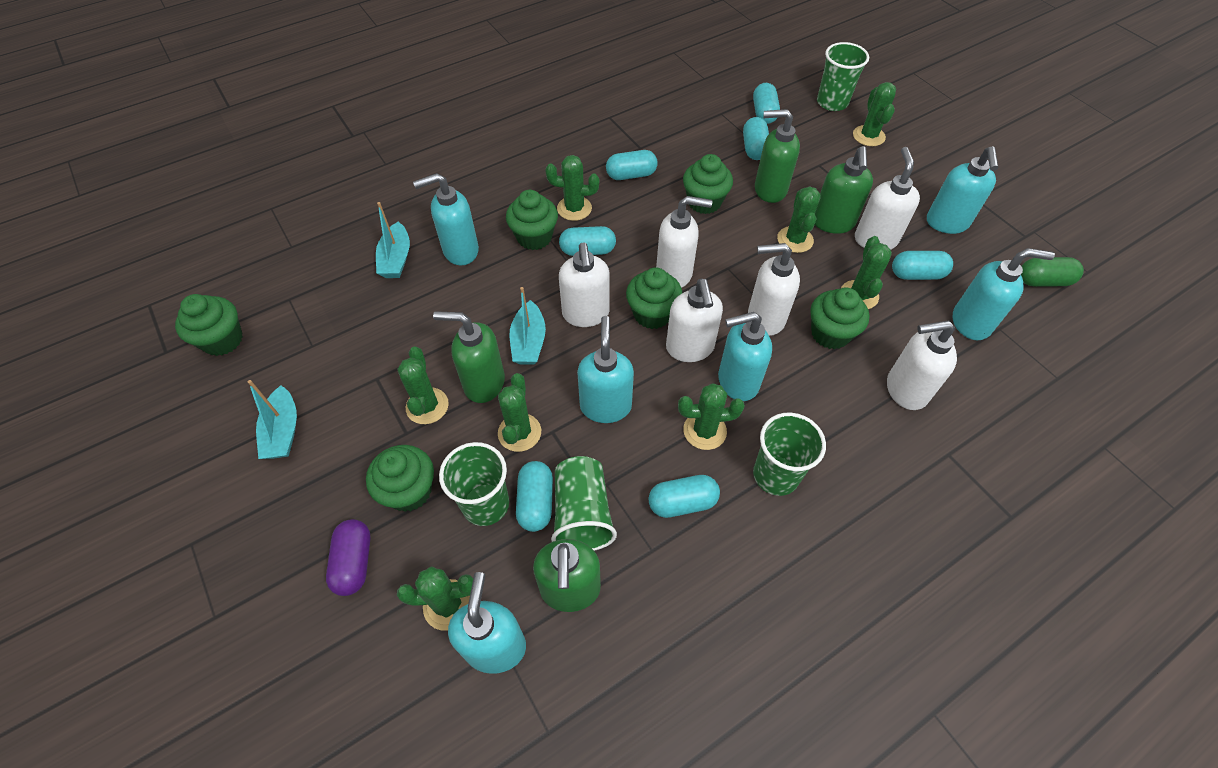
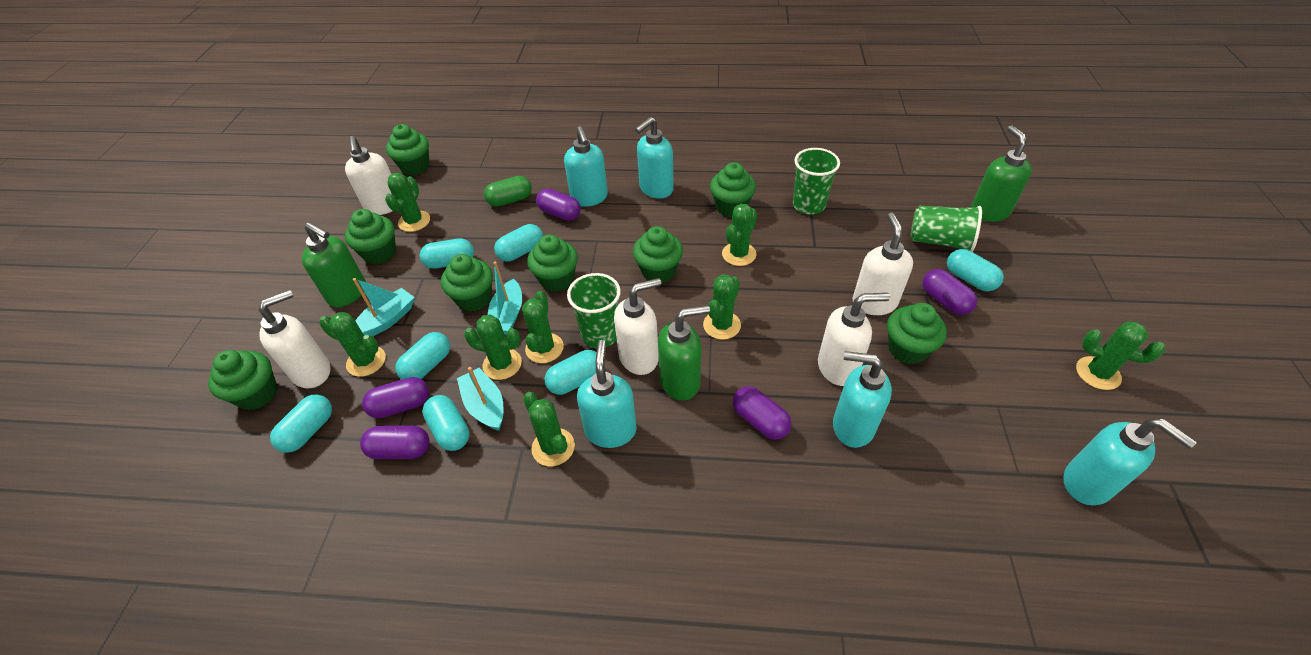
green cup: [439,442,509,526] [551,456,617,551] [753,413,826,496] [817,42,869,111] = 4 -> [567,273,621,348] [793,148,840,214] [911,206,982,252] = 3
green cupcake: [175,294,243,356] [366,445,434,512] [506,190,558,250] [626,268,682,329] [683,154,733,214] [810,287,869,349] = 6 -> [208,350,278,410] [345,209,396,264] [386,124,429,175] [441,254,493,312] [527,235,578,292] [633,226,683,283] [710,162,756,217] [887,303,947,364] = 8
green soap dispenser: [433,311,505,403] [533,539,601,612] [755,109,800,203] [815,146,873,234] = 4 -> [302,222,366,307] [658,305,710,401] [971,125,1032,222] = 3
purple capsule: [326,519,371,596] = 1 -> [360,426,430,459] [362,377,429,418] [536,189,581,221] [733,386,792,440] [922,269,977,315] = 5
turquoise soap dispenser: [413,173,479,265] [448,572,526,674] [577,316,634,423] [718,312,772,401] [927,146,999,234] [952,248,1055,340] = 6 -> [564,126,608,207] [577,340,637,448] [635,117,674,199] [833,351,892,448] [1063,419,1197,505] = 5
white soap dispenser: [559,242,610,327] [656,196,712,288] [666,279,723,362] [748,243,800,336] [855,147,920,250] [887,321,957,410] = 6 -> [259,290,331,389] [345,136,392,215] [614,278,661,375] [818,293,890,386] [852,213,913,315] = 5

